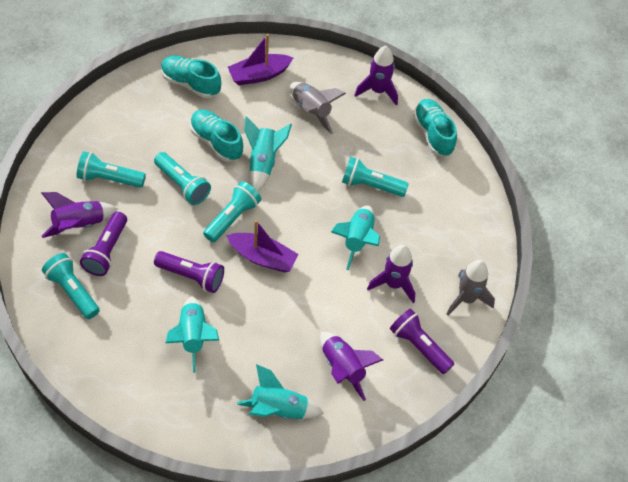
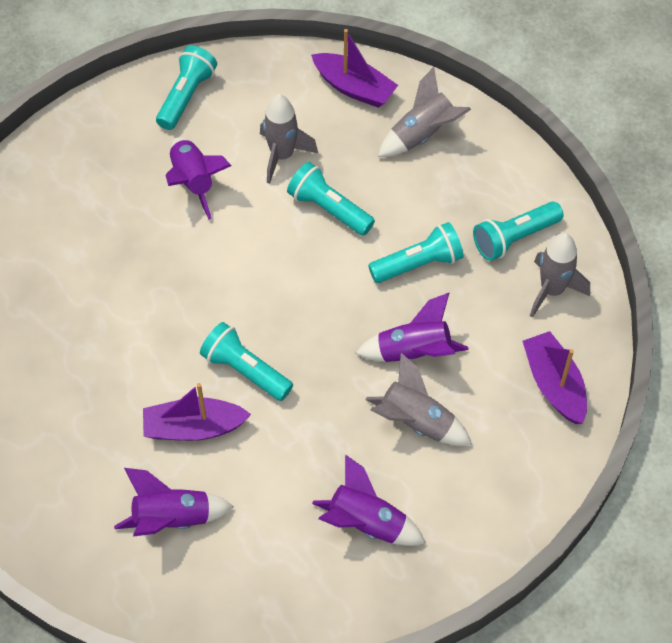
grey rocket: [290,82,346,134] [447,260,495,316] = 2 -> [260,94,318,184] [365,353,472,446] [378,67,471,157] [530,233,590,318] = 4
purple boat: [226,220,299,272] [228,34,293,85] = 2 -> [143,383,251,441] [311,29,398,108] [523,331,587,424] = 3
purple flashlight: [80,212,127,276] [154,251,224,293] [390,309,454,374] = 3 -> none = 0
turquoise rocket: [166,297,219,373] [237,364,324,419] [245,116,292,192] [331,205,380,270] = 4 -> none = 0
turquoise shoe: [161,56,221,98] [190,110,243,162] [413,99,457,156] = 3 -> none = 0

